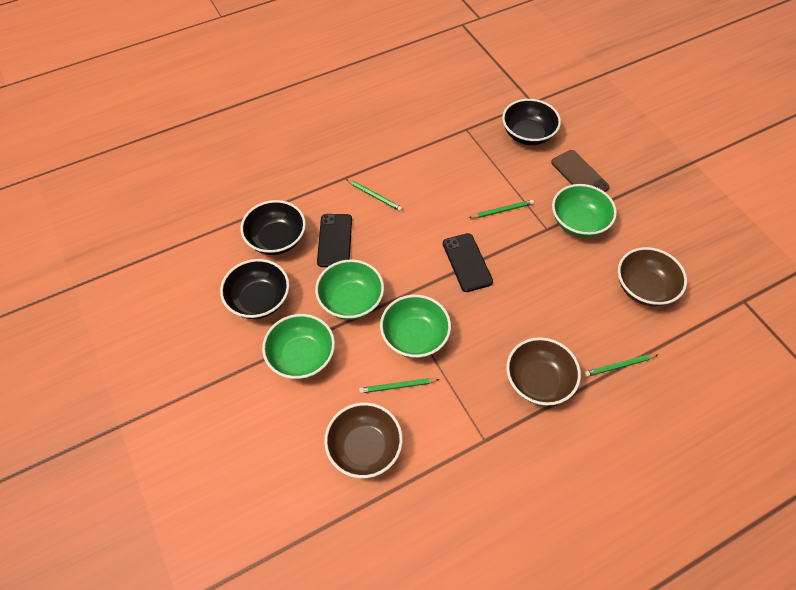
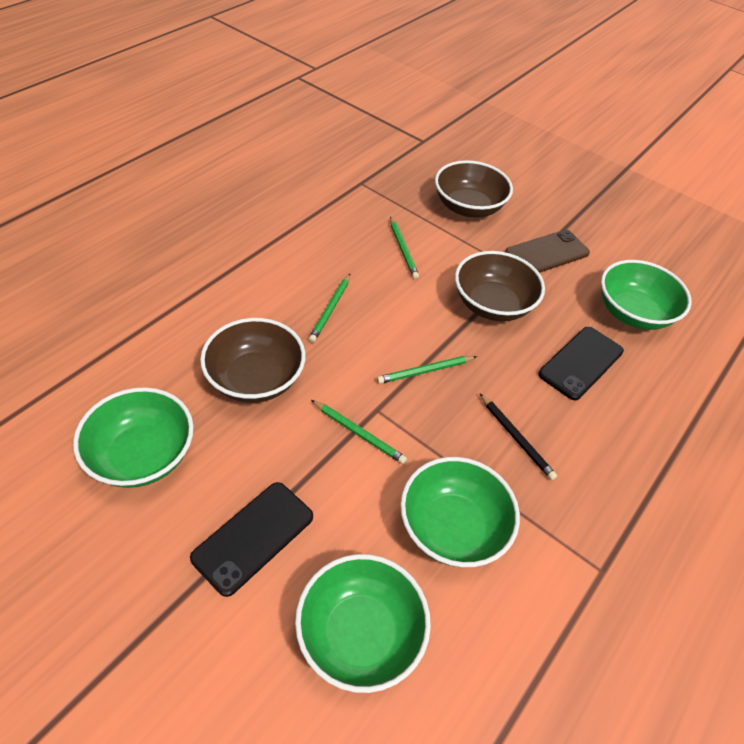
black bowl: [220,259,289,319] [241,200,306,255] [502,99,561,145] = 3 -> none = 0
black pencil: none = 0 -> [480,394,557,480] = 1

